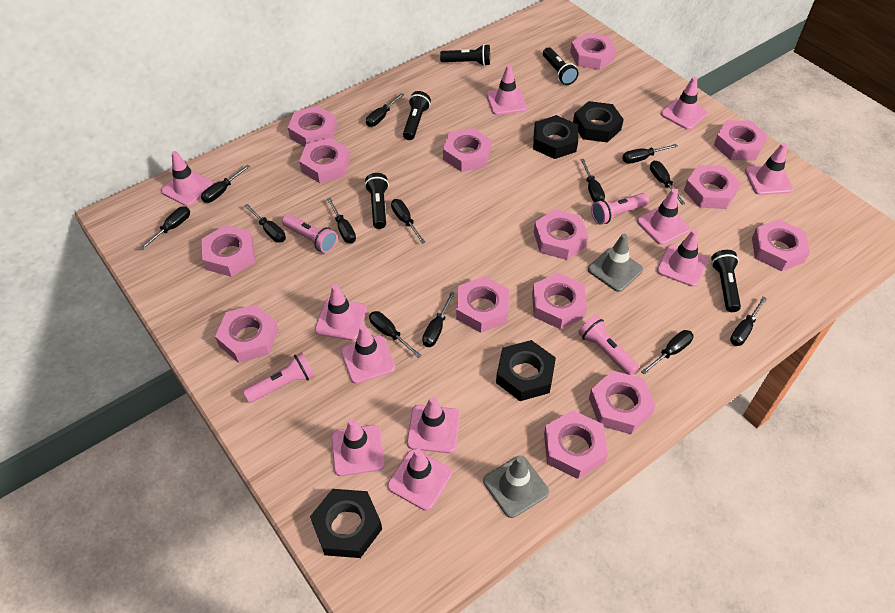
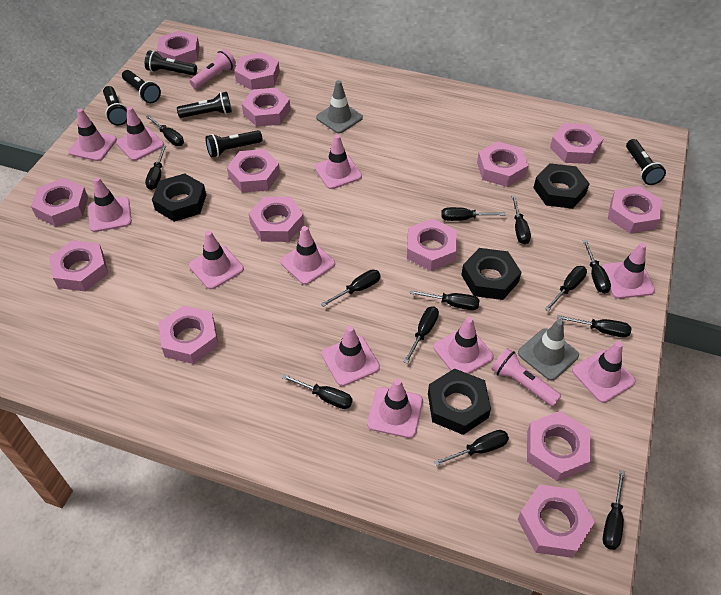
black flashlight: [364,173,389,229] [403,91,431,140] [440,44,490,66] [543,47,578,85] [711,250,741,312] = 5 -> [103,86,127,125] [122,70,161,103] [145,50,197,76] [177,92,232,118] [205,130,262,158] [626,139,666,185] = 6
pink flashlight: [243,352,315,403] [282,214,337,253] [578,315,639,375] [591,193,649,225] = 4 -> [190,49,236,89] [492,348,562,407] = 2

